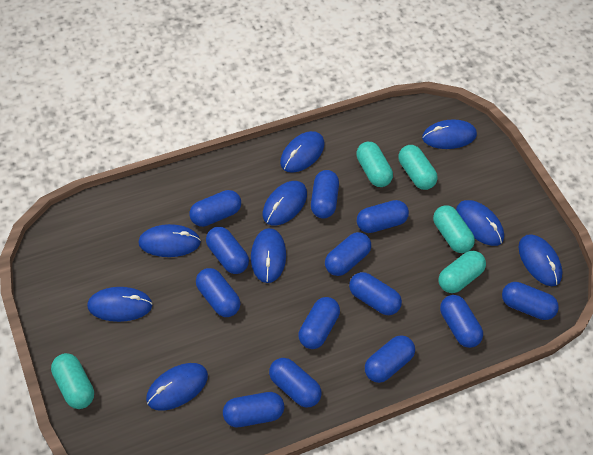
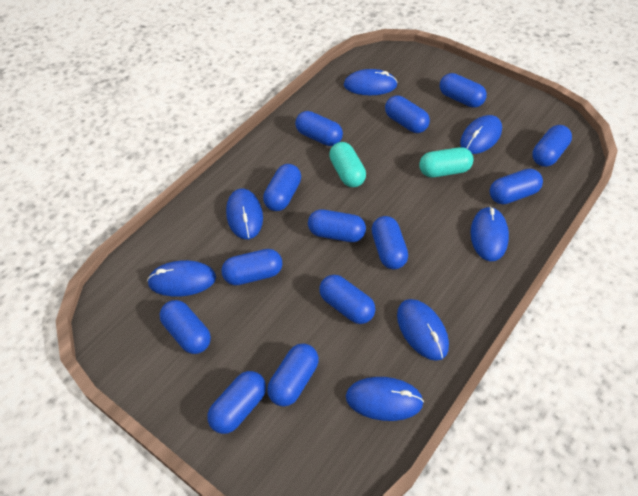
blue mouse: [87,287,152,322] [138,224,201,257] [146,363,208,411] [251,228,286,283] [263,181,307,226] [280,131,324,173] [422,119,477,149] [456,200,504,246] [519,234,562,286] = 9 -> [147,260,216,297] [226,188,263,239] [344,69,398,95] [346,377,424,421] [397,299,449,361] [460,115,502,154] [470,207,509,261] = 7
turquoise capsule: [51,353,94,409] [356,142,393,187] [398,145,438,190] [433,205,475,253] [439,251,486,293] = 5 -> [329,142,366,187] [419,147,474,177] = 2

